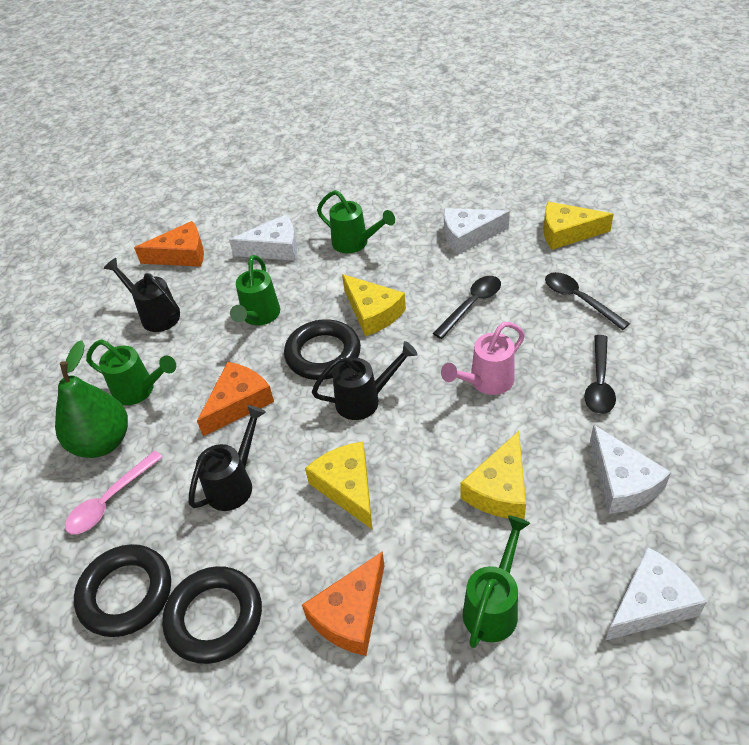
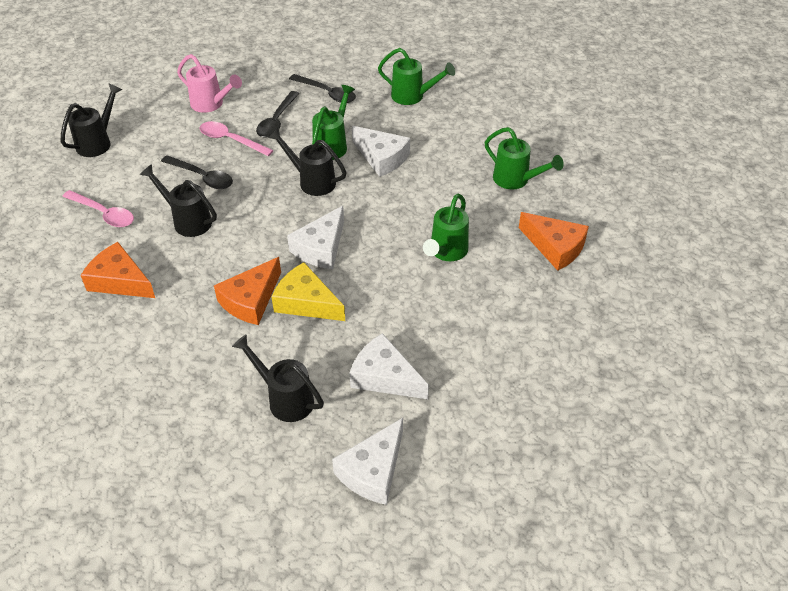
black ring: [74,544,171,637] [162,566,262,664] [284,319,361,380] = 3 -> none = 0
black watering can: [104,258,180,332] [188,405,266,511] [312,341,418,420] = 3 -> [61,84,122,157] [140,164,217,237] [232,334,324,422] [268,128,346,196] = 4
green pear: [55,340,128,458] = 1 -> none = 0
pink spoon: [65,450,163,534] = 1 -> [62,190,134,227] [200,121,274,156] = 2
yellow cheese: [305,442,373,530] [342,274,406,336] [460,431,526,519] [543,202,614,250] = 4 -> [272,262,345,321] = 1

